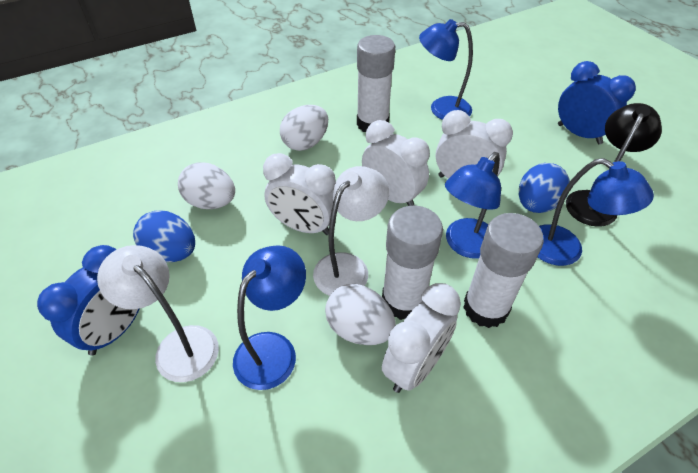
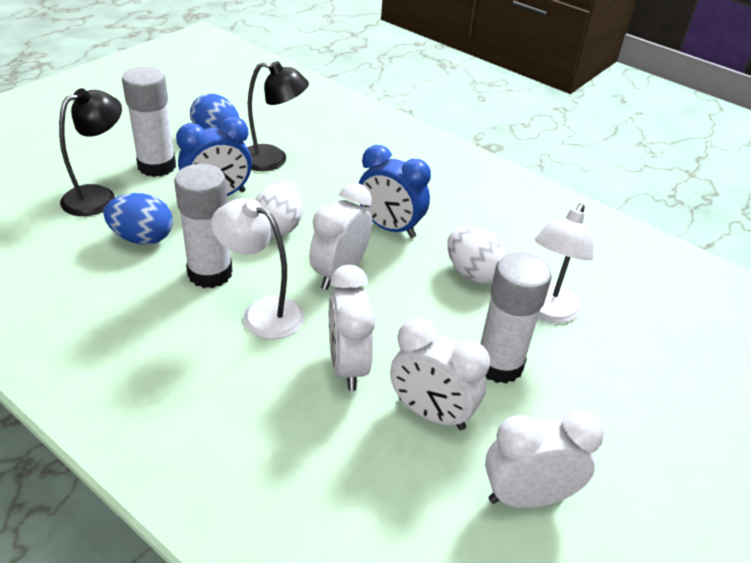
black lamp: [566,103,662,227] = 1 -> [59,88,122,216] [247,61,309,171] = 2
blue lamp: [233,245,306,390] [419,19,473,120] [445,152,501,259] [538,158,654,266] = 4 -> none = 0
white egg: [178,162,235,209] [280,105,328,151] [325,284,396,345] = 3 -> [255,181,303,237] [447,226,507,284] = 2

